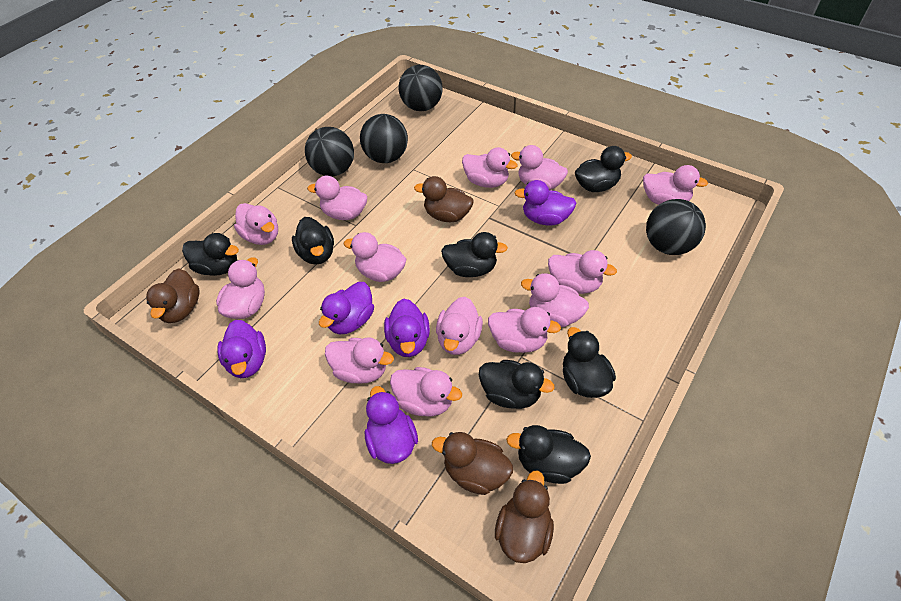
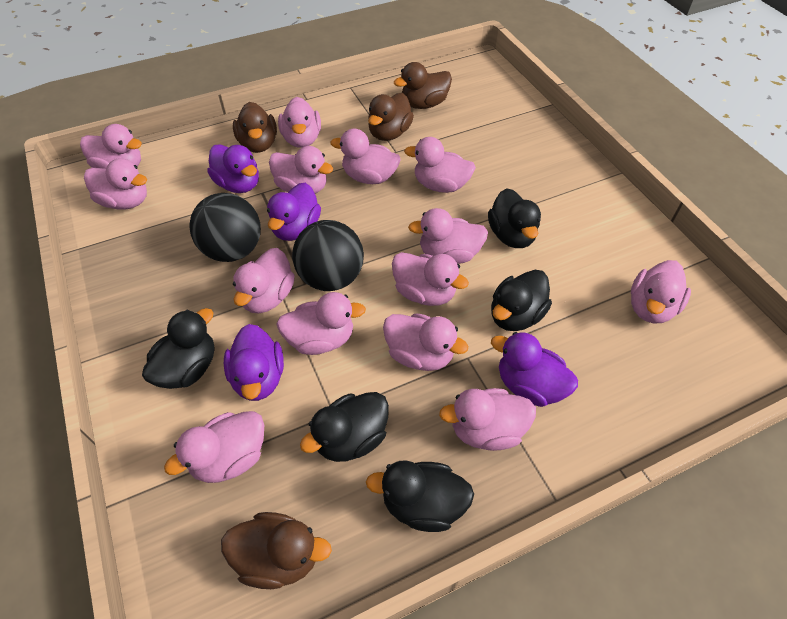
black ball: [305,127,354,176] [360,114,408,163] [399,65,443,111] [646,199,706,255] = 4 -> [189,193,261,262] [292,220,364,291] = 2
black duck: [182,233,239,276] [292,217,334,265] [441,232,508,277] [479,360,555,409] [506,425,591,484] [563,327,616,398] [575,146,632,192] = 7 -> [142,308,214,389] [300,392,389,462] [366,460,474,532] [488,188,541,248] [491,270,552,331] = 5
pink duck: [216,257,265,319] [234,203,278,245] [307,176,367,220] [325,337,394,384] [344,232,406,282] [390,367,462,417] [436,297,483,355] [462,147,518,188] [488,307,561,353] [511,145,568,190] [521,273,589,327] [548,250,617,294] [643,165,708,205] = 13 -> [80,124,142,169] [84,158,147,210] [164,411,264,483] [233,248,295,313] [269,146,333,194] [276,292,366,355] [278,97,321,148] [330,129,400,184] [383,313,468,371] [392,252,469,306] [404,137,476,193] [408,208,488,264] [439,388,536,451] [631,260,691,323] = 14
purple duck: [217,320,266,378] [319,282,374,335] [365,386,418,464] [384,299,430,357] [514,180,576,225] = 5 -> [207,144,259,193] [224,324,284,401] [267,183,321,241] [491,332,578,407] = 4

